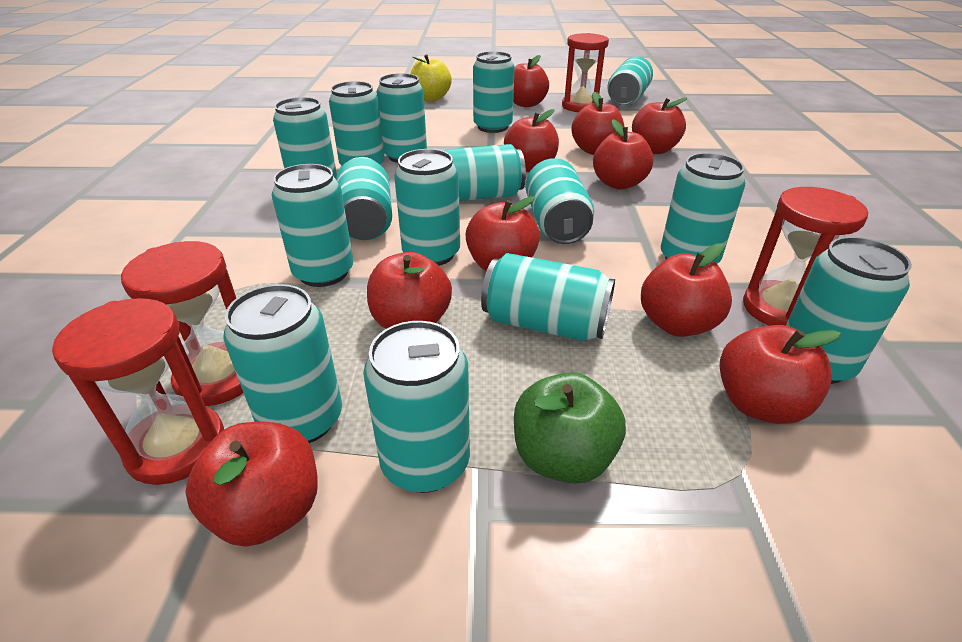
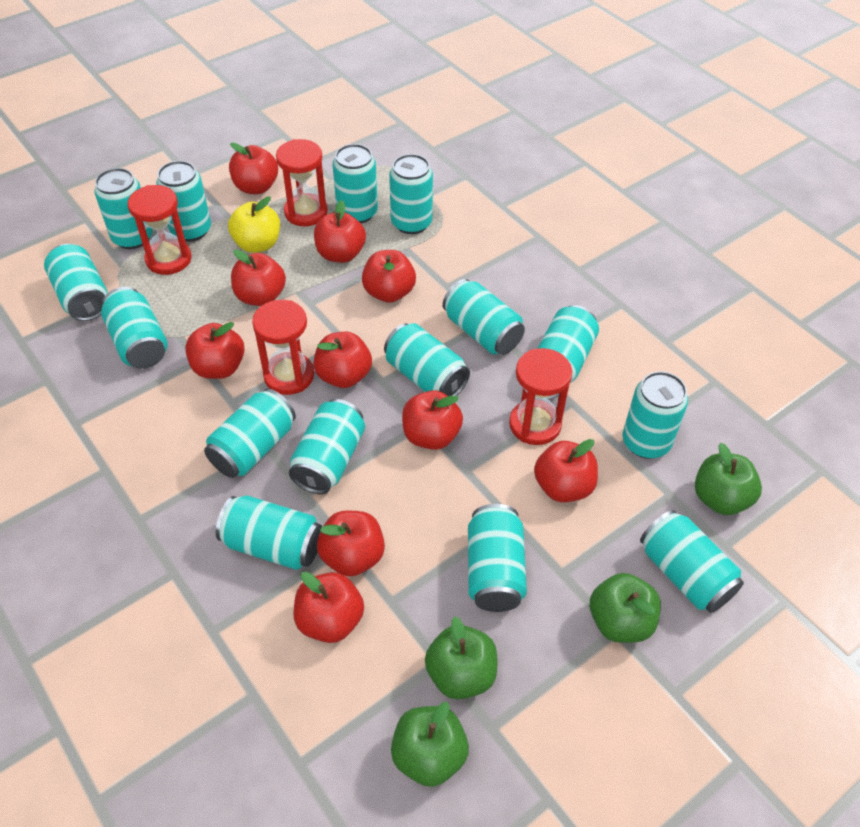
green apple: [514,372,626,484] = 1 -> [391,702,469,787] [425,616,497,699] [590,573,661,643] [695,443,762,515] = 4

